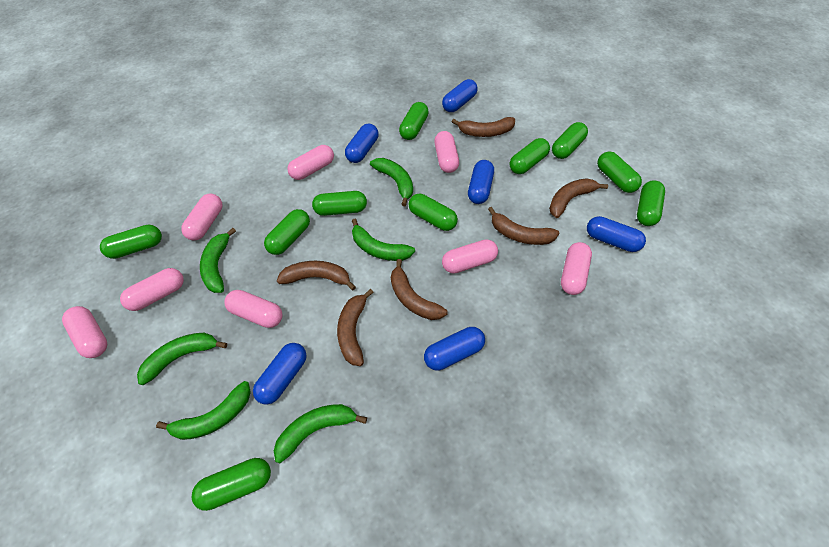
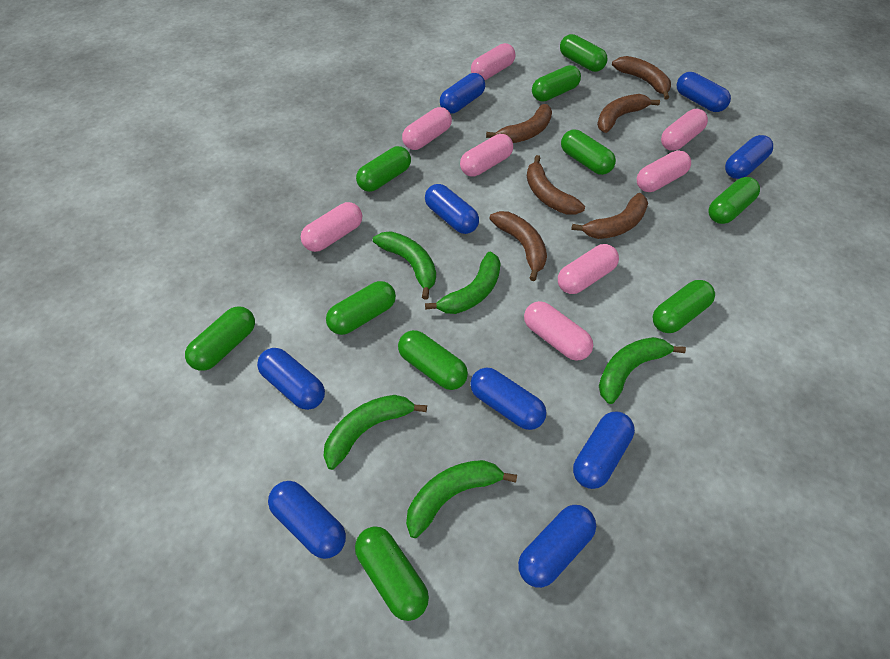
blue capsule: [253,343,307,405] [345,123,379,163] [424,327,485,371] [442,79,478,112] [468,160,494,204] [587,216,646,252] = 6 -> [257,348,325,410] [268,481,346,559] [425,184,479,234] [440,73,485,113] [470,368,547,430] [518,505,596,588] [573,412,635,489] [676,72,731,112] [725,135,773,179] = 9
green banana: [137,333,227,385] [156,381,251,440] [200,228,236,293] [274,404,367,463] [352,219,415,261] [370,158,413,206] = 6 -> [323,395,427,470] [373,231,436,299] [406,460,517,538] [425,252,501,314] [599,337,686,404] = 5

